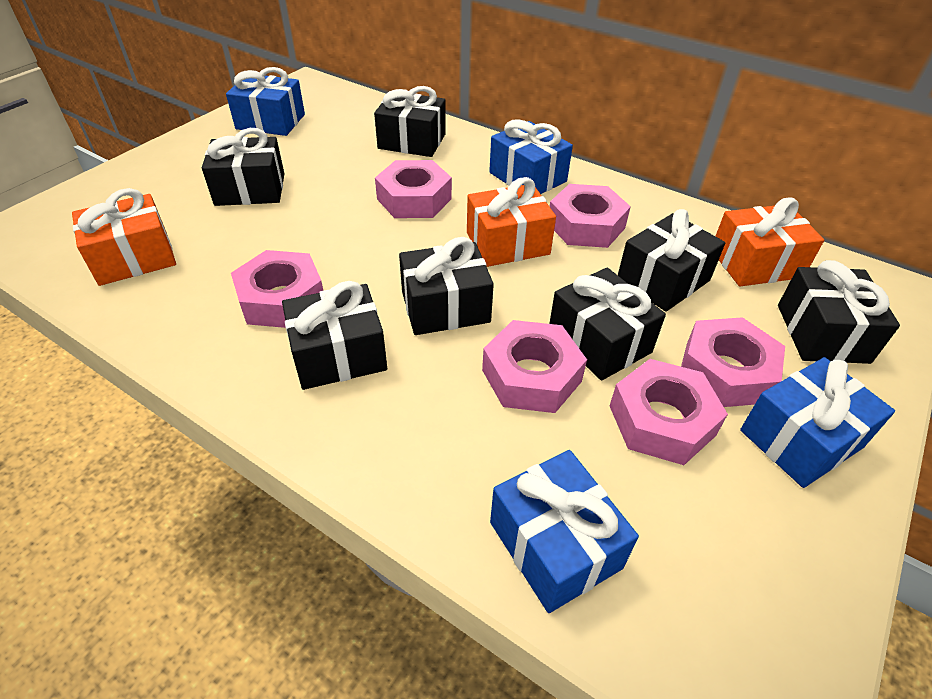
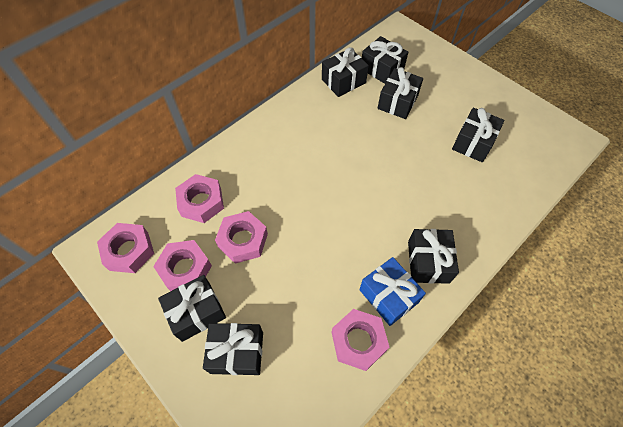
blue gift: [226,67,305,136] [489,119,573,194] [490,450,639,613] [740,357,895,488] = 4 -> [359,257,426,326] = 1
orange gift: [72,188,176,286] [467,177,556,267] [716,197,824,287] = 3 -> none = 0
pink nut: [231,250,323,328] [375,160,452,218] [482,320,587,413] [549,184,631,248] [610,359,728,465] [681,317,785,407] = 6 -> [97,223,154,273] [153,240,212,291] [175,174,224,223] [215,211,268,264] [332,309,389,371] = 5

